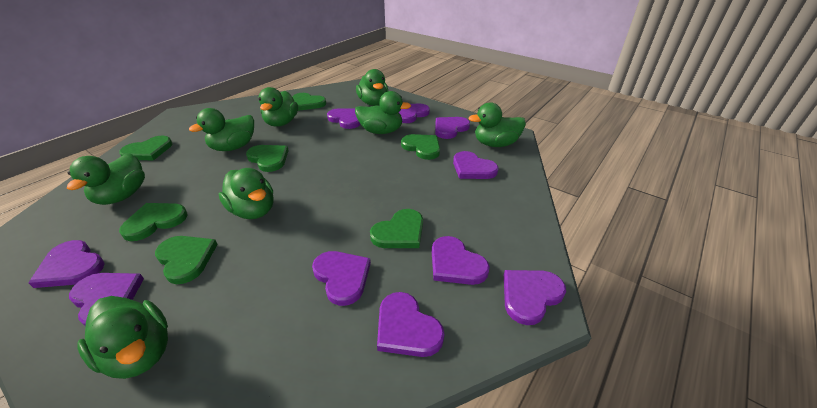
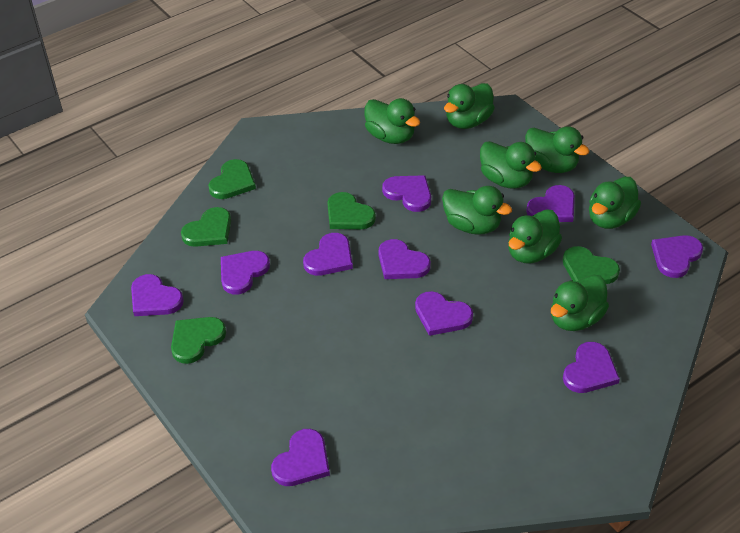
green heart: [119,136,172,160] [119,203,188,241] [155,236,218,284] [246,145,289,172] [292,93,326,111] [370,209,423,248] [401,134,440,160] = 7 -> [171,317,226,364] [181,207,231,247] [208,159,256,199] [327,192,376,229] [563,246,620,284] = 5

